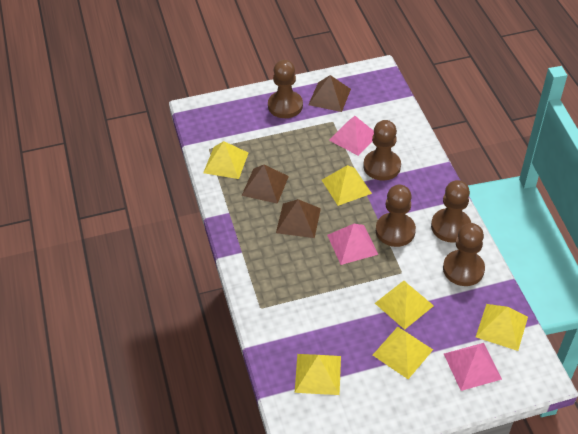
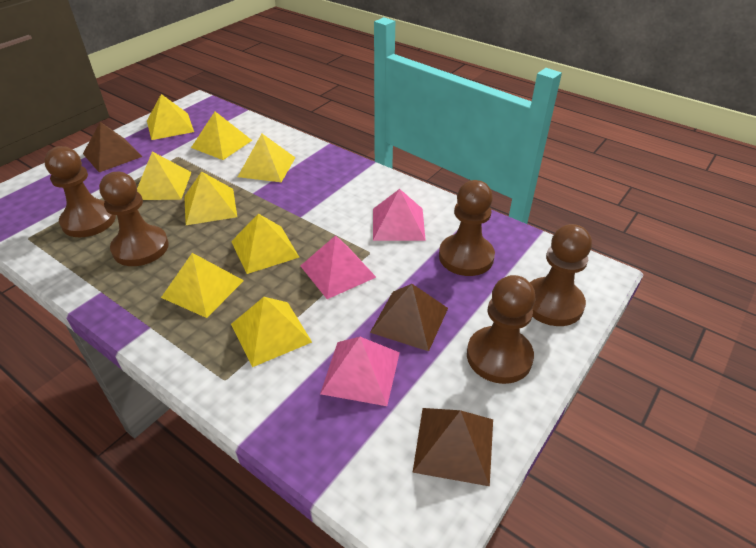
yellow pyramid: [203,141,248,179] [295,354,341,395] [322,165,372,206] [373,327,433,379] [375,281,434,330] [476,304,528,351] = 6 -> [137,152,192,200] [147,94,194,140] [161,253,244,318] [184,171,237,225] [191,111,253,160] [231,213,299,274] [231,297,312,367] [238,134,295,182] = 8

